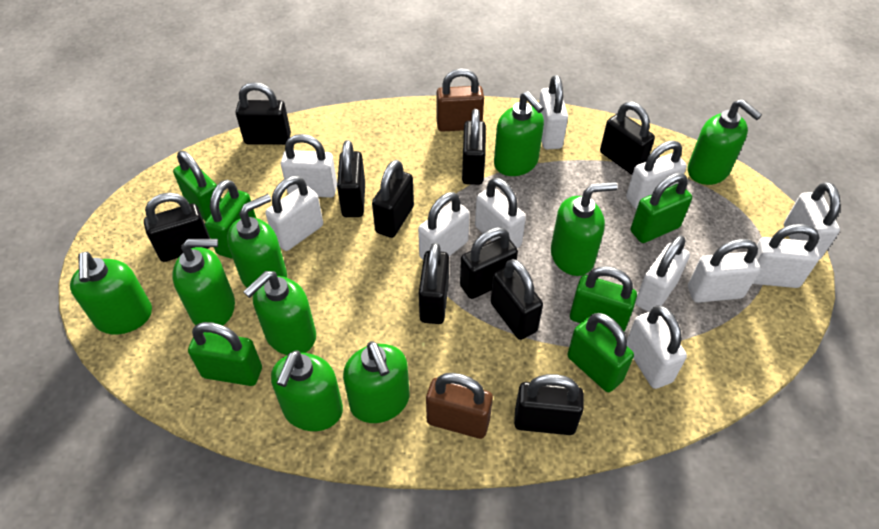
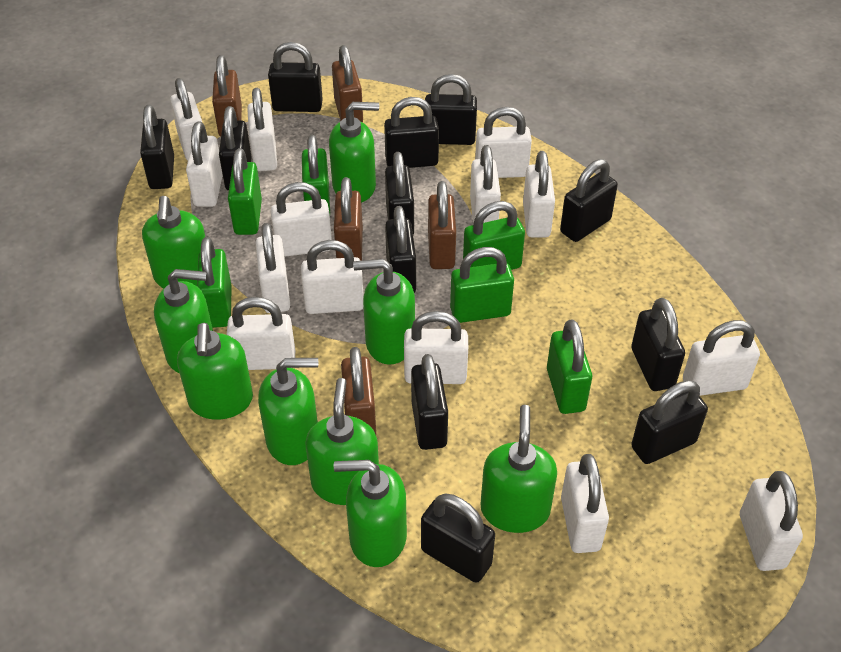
black padlock: [144,193,210,262] [236,82,291,145] [337,140,365,217] [372,160,414,238] [419,243,449,324] [460,227,518,299] [462,109,486,185] [491,259,543,340] [514,374,584,435] [600,102,655,174] = 10 -> [140,105,174,189] [219,106,251,191] [268,42,323,112] [384,97,439,168] [385,152,414,235] [385,206,416,293] [411,354,448,450] [421,494,495,583] [425,74,477,145] [560,159,618,242] [631,298,685,391] [631,380,708,464] = 12
brown padlock: [426,373,493,439] [437,69,484,132] = 2 -> [212,55,242,137] [332,45,363,123] [334,177,363,261] [341,347,376,435] [428,181,456,269] = 5
white padlock: [265,176,323,251] [281,134,337,198] [418,192,470,260] [475,178,526,248] [539,75,568,149] [626,141,687,209] [627,306,687,389] [635,235,690,312] [688,239,760,303] [753,224,820,288] [784,182,840,260] = 11 -> [170,78,202,161] [186,121,223,207] [227,297,295,370] [247,88,277,172] [256,223,290,313] [271,182,332,257] [301,240,364,314] [404,311,468,384] [470,145,501,225] [475,107,532,178] [523,151,555,238] [561,454,609,553] [683,320,760,396] [740,471,803,571] = 14

